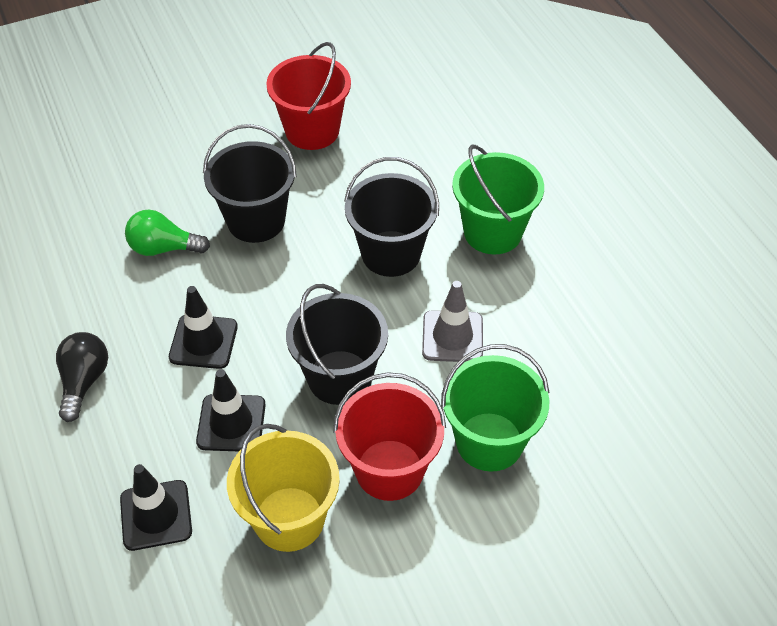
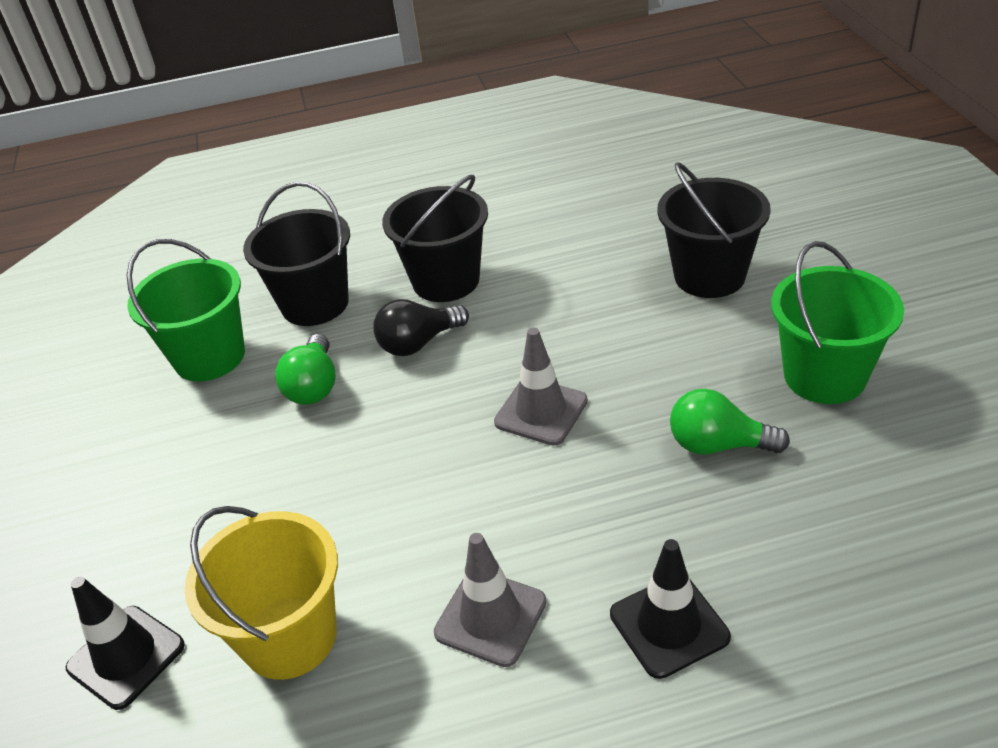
black traffic cone: [120,464,192,551] [169,286,238,369] [196,369,266,451] = 3 -> [66,577,185,710] [610,539,731,679] = 2
green light bulb: [125,210,210,256] = 1 -> [275,334,336,405] [670,389,790,455] = 2
grey traffic cone: [422,281,483,362] = 1 -> [434,533,547,667] [494,328,588,446] = 2
red bucket: [266,42,351,150] [333,372,446,501] = 2 -> none = 0

